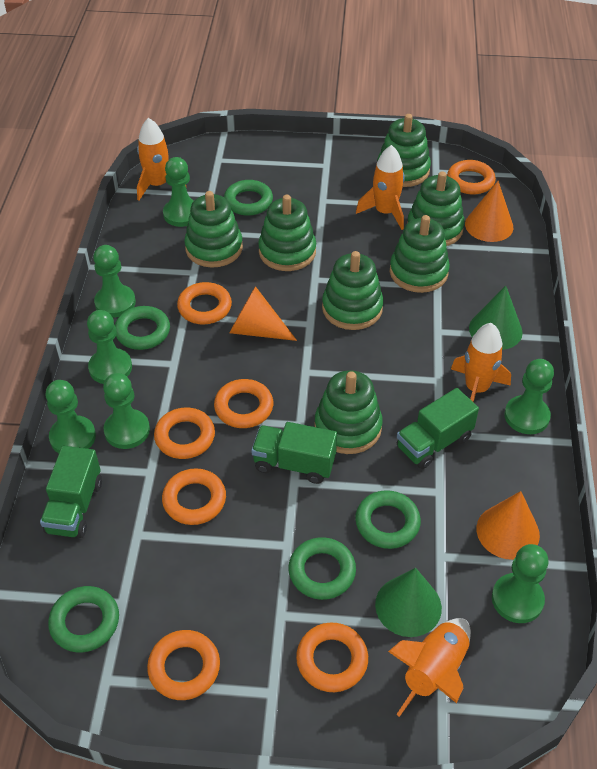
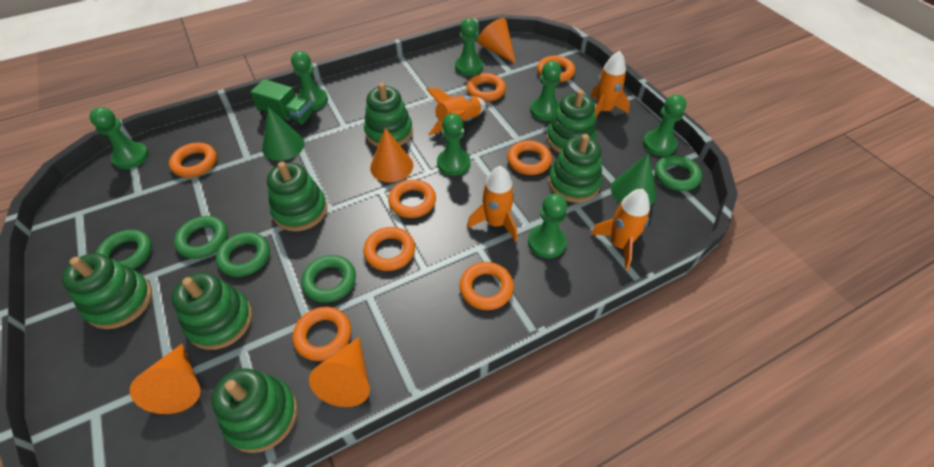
green truck: [40,446,102,538] [251,422,337,484] [397,388,479,469] = 3 -> [250,79,313,129] = 1
orange cone: [229,286,297,341] [465,181,513,242] [477,491,540,560] = 3 -> [130,344,200,414] [309,337,370,407] [370,128,413,182] [477,18,516,64] = 4
orange ring: [147,630,220,700] [154,408,215,459] [162,468,226,525] [177,282,232,324] [214,379,273,428] [296,623,368,692] [447,160,496,195] = 7 -> [169,143,217,177] [293,307,351,361] [363,227,415,271] [388,179,436,218] [459,262,514,310] [466,73,506,102] [507,140,552,175] [537,56,575,82] = 8

